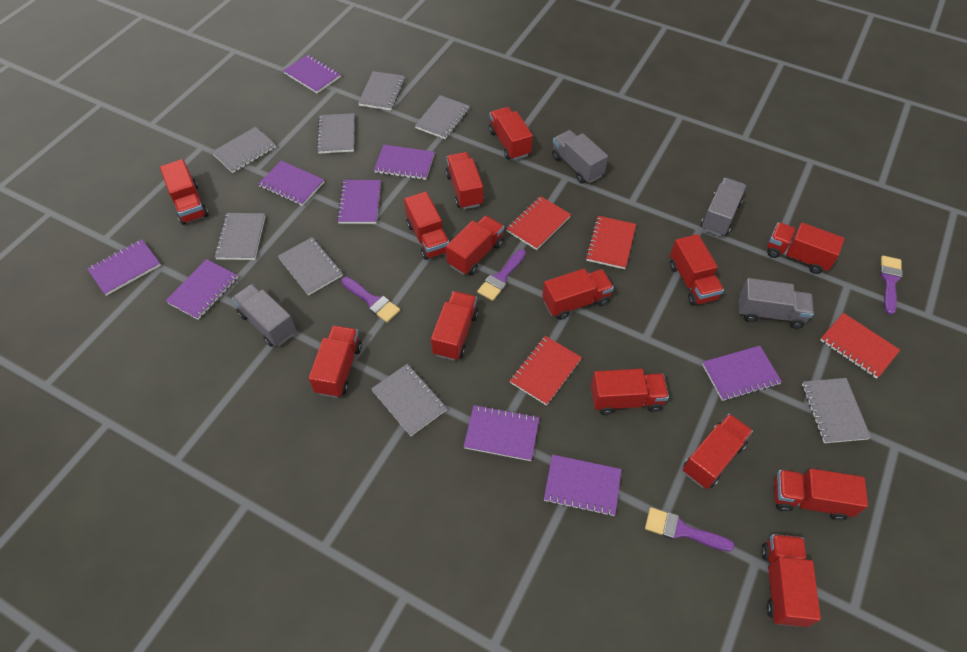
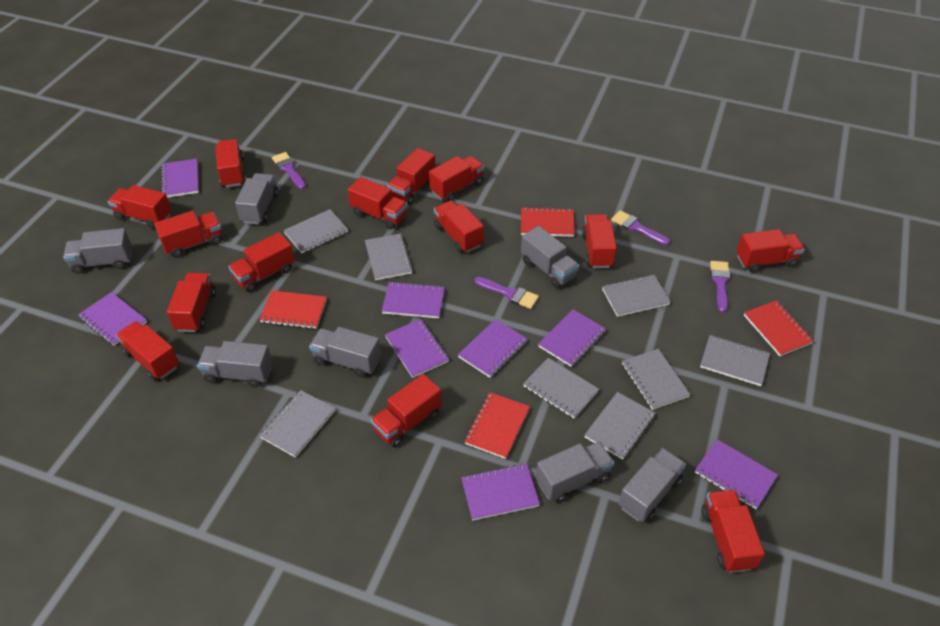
grey truck: [232,284,296,347] [552,130,608,184] [701,178,746,236] [739,278,814,329] = 4 -> [63,228,132,274] [197,341,272,388] [235,173,279,225] [309,327,381,378] [521,226,579,288] [536,441,614,503] [619,448,686,522] = 7
purple notebook: [87,239,161,296] [165,259,238,320] [258,161,324,206] [283,54,341,93] [337,180,381,224] [374,145,434,180] [464,405,539,461] [544,455,622,516] [702,346,782,401] = 9 -> [78,292,147,346] [161,159,199,198] [382,281,445,318] [385,319,449,378] [458,319,527,378] [461,463,540,521] [538,309,606,367] [695,439,778,509] = 8

